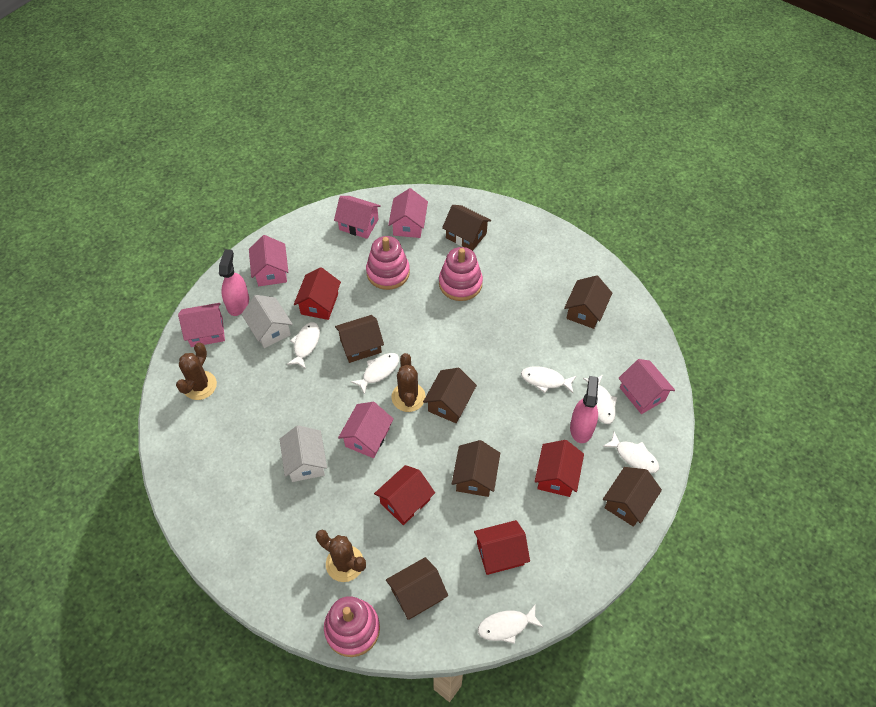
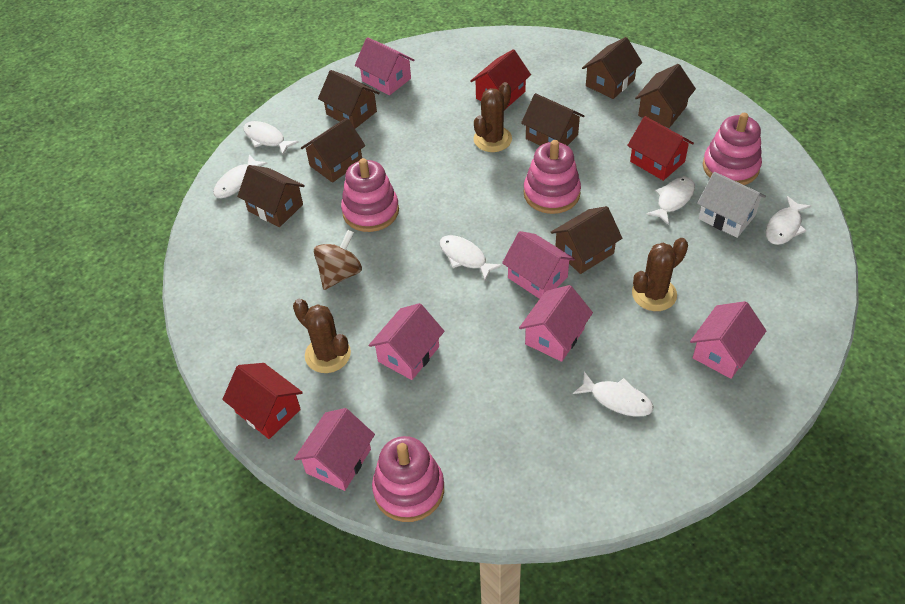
brown spinning top: none = 0 -> [314,230,362,290] = 1
pink spray bottle: [219,249,249,316] [570,376,599,443] = 2 -> none = 0
pink stacking toy: [324,596,380,657] [366,236,410,290] [439,247,483,301] = 3 -> [341,158,399,232] [372,436,444,522] [524,140,581,214] [703,113,762,185] = 4
red house: [294,267,341,320] [374,465,435,525] [474,520,530,575] [535,440,584,497] = 4 -> [222,363,303,439] [470,49,531,108] [627,116,694,181] = 3
white house: [241,295,293,348] [280,425,327,482] = 2 -> [697,172,766,238] = 1

